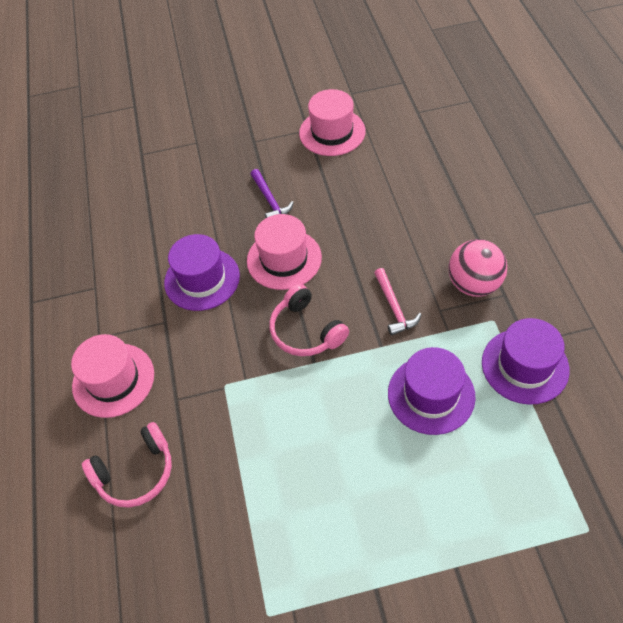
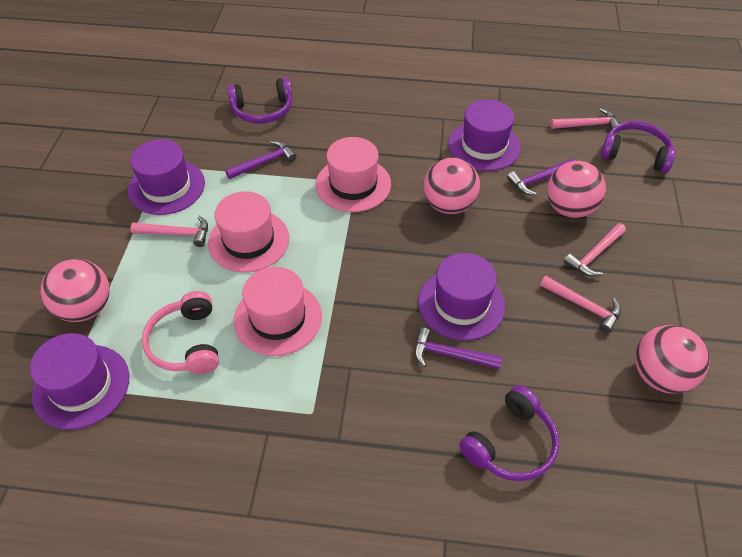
pink ball: [448,239,507,297] = 1 -> [41,259,110,322] [423,157,480,214] [547,161,606,218] [635,325,709,394] = 4
pink hammer: [374,268,421,336] = 1 -> [131,216,208,247] [540,276,621,333] [550,108,619,129] [564,223,626,277] = 4
pink headphones: [82,422,172,508] [270,284,349,356] = 2 -> [142,291,219,374] = 1
purple hammer: [250,169,294,218] = 1 -> [225,141,297,179] [414,327,502,369] [507,159,576,195] = 3
purple hat: [164,234,240,311] [388,347,476,435] [482,318,570,405] = 3 -> [30,333,129,430] [128,139,205,215] [418,253,505,341] [448,100,521,171] = 4
purple headphones: none = 0 -> [227,77,293,124] [459,385,559,481] [601,121,676,173] = 3

